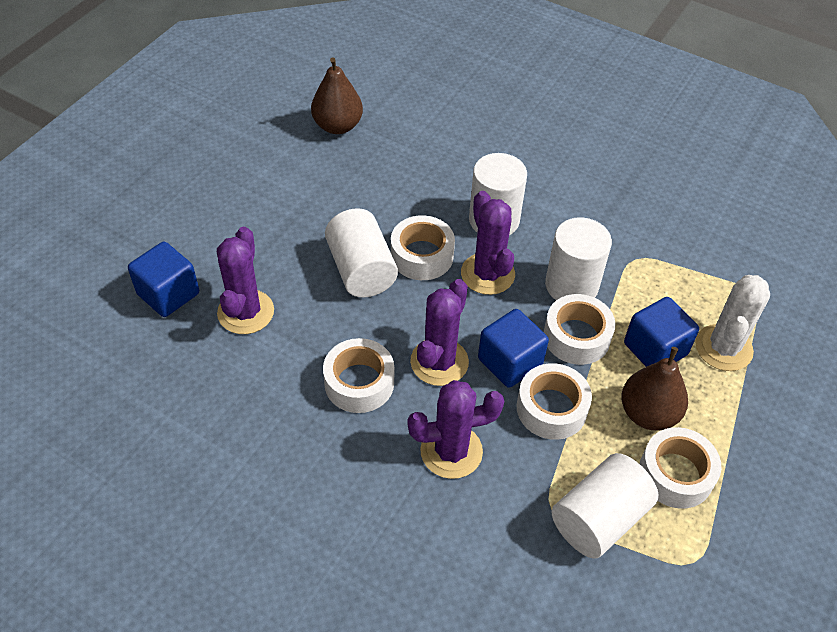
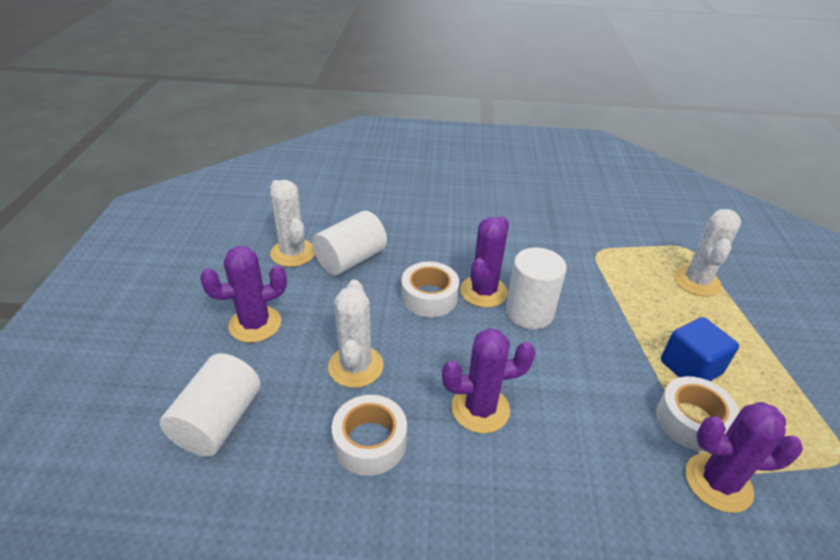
blue cube: [128,242,199,317] [478,309,549,388] [624,297,699,367] = 3 -> [661,317,739,381] = 1
brown pear: [311,57,363,134] [621,347,688,430] = 2 -> none = 0
white cactus: [695,275,770,371] = 1 -> [270,180,315,267] [328,279,384,388] [674,209,741,297] = 3
white cylinder: [325,208,398,297] [469,153,527,235] [545,217,612,300] [552,453,659,559] = 4 -> [160,353,261,457] [312,211,387,276] [506,248,567,329] = 3
white tape: [323,338,394,413] [391,215,455,280] [516,363,592,440] [544,294,616,365] [639,427,721,509] = 5 -> [332,395,407,476] [401,262,459,317] [656,376,739,452] = 3

